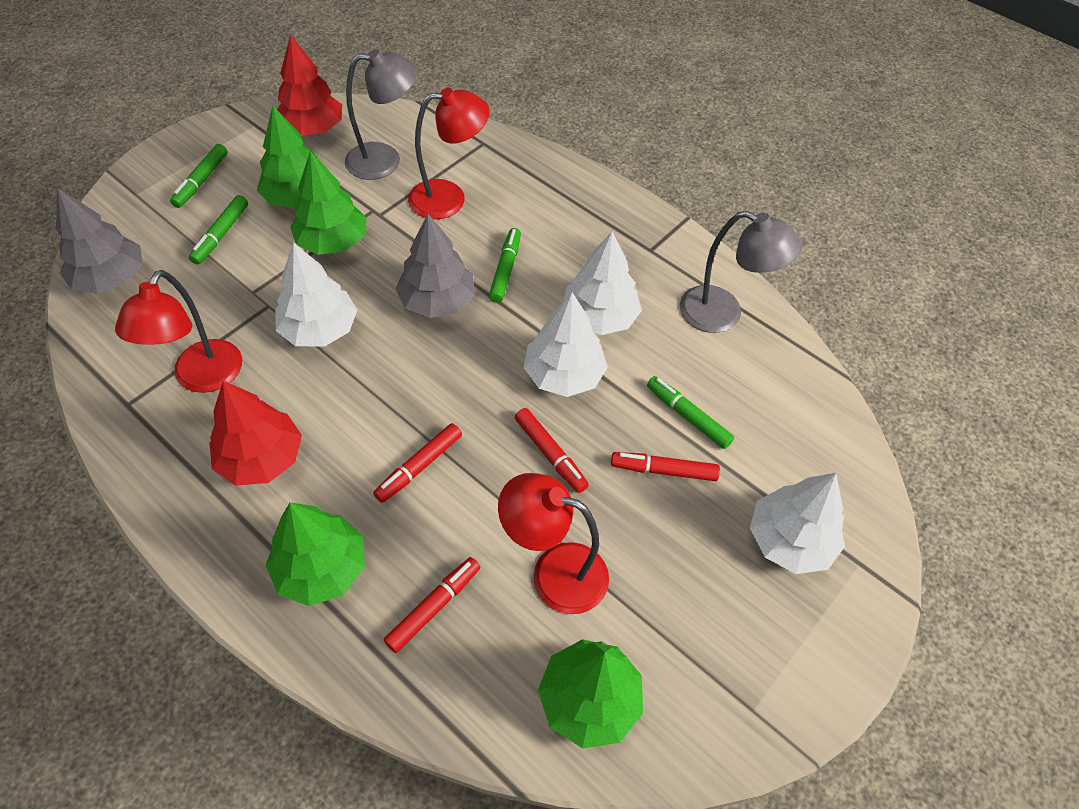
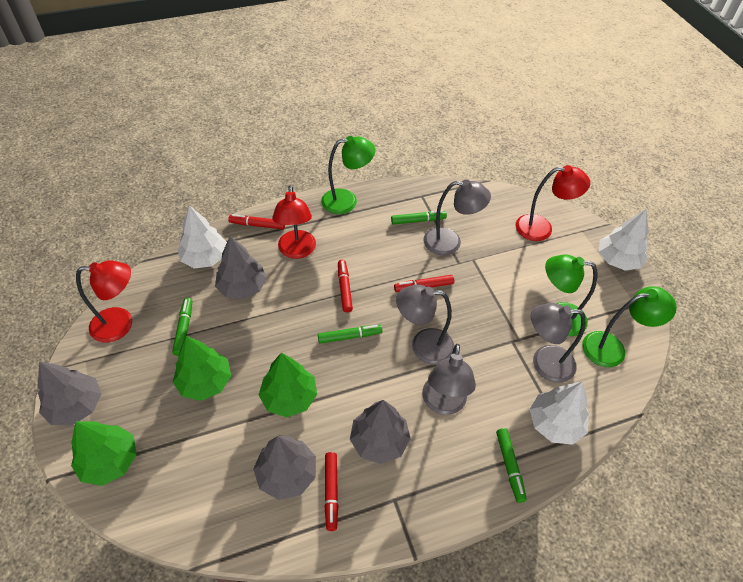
green lamp: none = 0 -> [321,136,376,214] [545,254,597,336] [582,286,677,367] = 3
green tree: [257,106,317,208] [266,502,365,606] [290,151,367,255] [538,639,643,748] = 4 -> [71,421,137,486] [173,336,231,401] [259,353,317,417] = 3
grey lamp: [345,49,417,180] [680,211,802,333] = 2 -> [396,285,454,365] [422,344,476,415] [423,179,491,255] [531,303,586,383] = 4
grey tree: [56,188,143,294] [395,214,475,318] = 2 -> [37,361,102,425] [215,236,267,299] [253,435,316,500] [350,400,411,464] = 4
red tree: [209,381,302,486] [277,35,342,136] = 2 -> none = 0
white tree: [275,243,357,347] [524,293,608,397] [563,231,642,335] [750,473,845,574] = 4 -> [178,205,227,268] [530,382,589,445] [599,209,649,271] = 3

